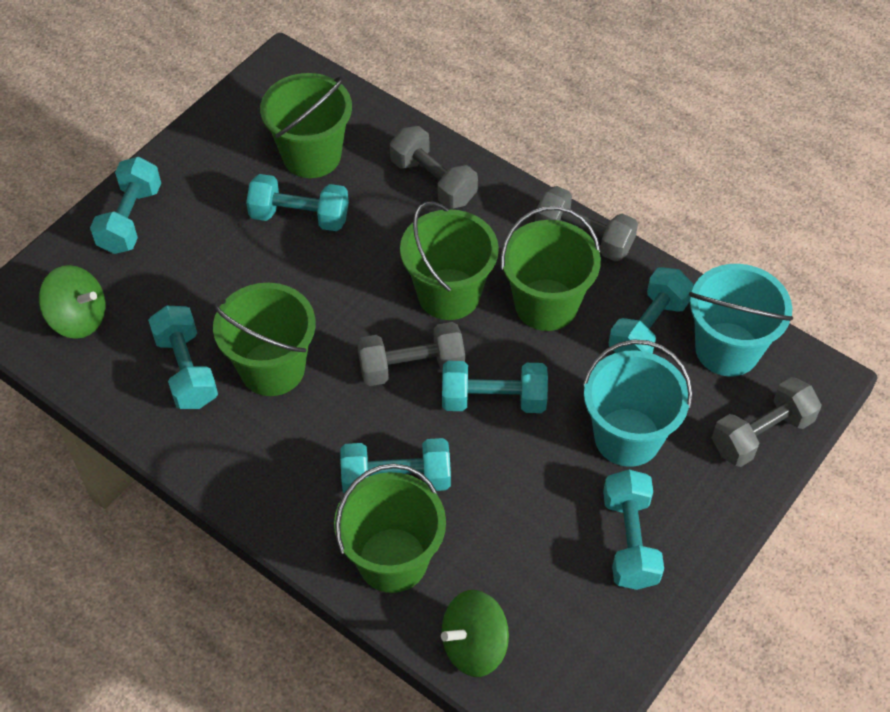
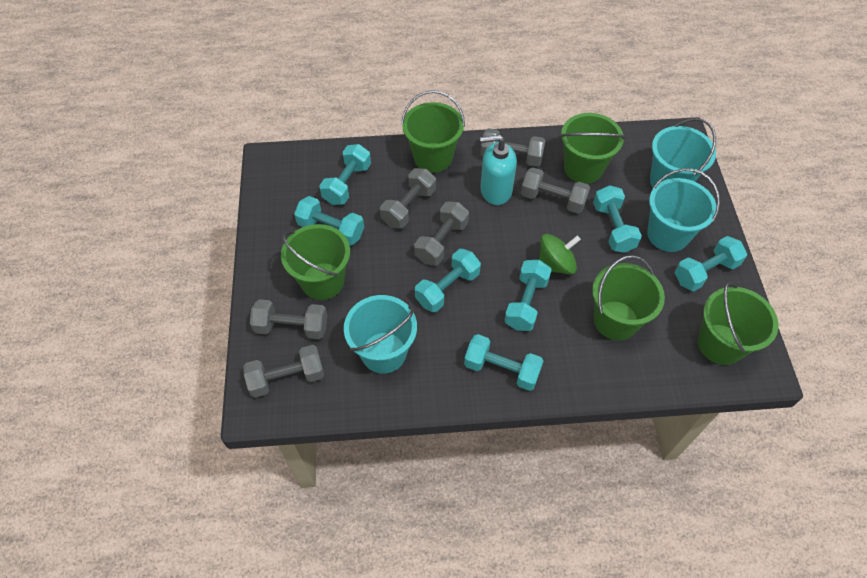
green spinning top: [39,265,105,339] [441,590,509,677] = 2 -> [539,234,581,275] = 1
grey dumbbell: [357,322,465,386] [390,126,478,209] [535,186,638,262] [712,377,822,467] = 4 -> [243,345,324,398] [250,299,327,340] [380,168,436,229] [414,202,469,266] [480,128,546,167] [521,167,590,214] = 6
turquoise bucket: [583,339,692,467] [689,264,793,376] = 2 -> [344,295,417,374] [647,168,720,252] [650,118,716,188] = 3
turquoise soap dispenser: none = 0 -> [480,135,517,205] = 1

